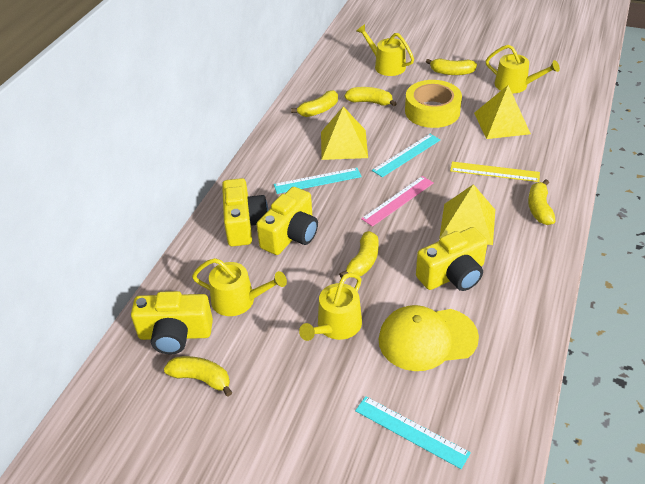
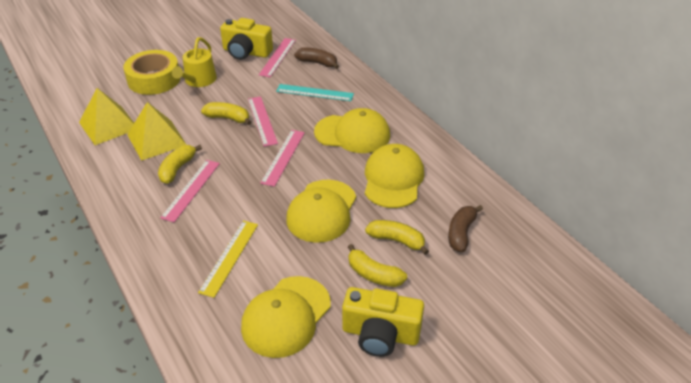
brown banana: none = 0 -> [294,48,339,69] [448,205,483,252] = 2
pink ruler: [361,176,434,227] = 1 -> [160,160,220,222] [248,96,278,147] [259,38,296,77] [260,130,305,187] = 4
turquoise ruler: [274,168,362,194] [355,396,471,469] [372,134,440,177] = 3 -> [276,84,354,101] = 1
yellow banana: [164,356,232,396] [291,90,338,117] [339,231,379,278] [344,87,397,106] [426,58,477,75] [528,180,556,225] = 6 -> [158,145,202,184] [201,102,251,125] [348,244,407,287] [365,220,429,255] = 4
yellow camera: [131,291,213,354] [222,178,268,247] [256,187,318,255] [416,227,488,291] = 4 -> [220,18,273,60] [342,287,424,357] = 2
yellow cap: [379,305,479,371] = 1 -> [241,276,331,358] [286,180,356,243] [314,108,390,153] [365,144,424,208] = 4
yellow pyramid: [321,106,368,160] [439,184,495,245] [474,85,531,139] = 3 -> [79,88,134,145] [127,102,187,161] = 2
yellow watering can: [192,258,287,316] [299,273,362,341] [356,24,414,76] [486,45,560,93] = 4 -> [172,37,217,87] = 1

